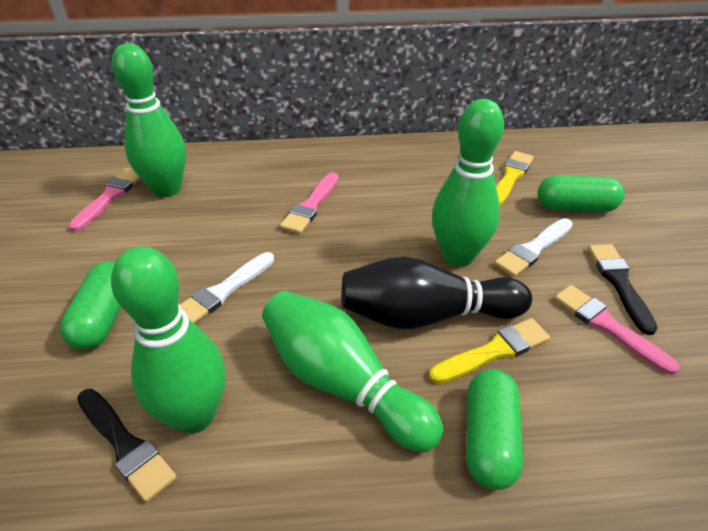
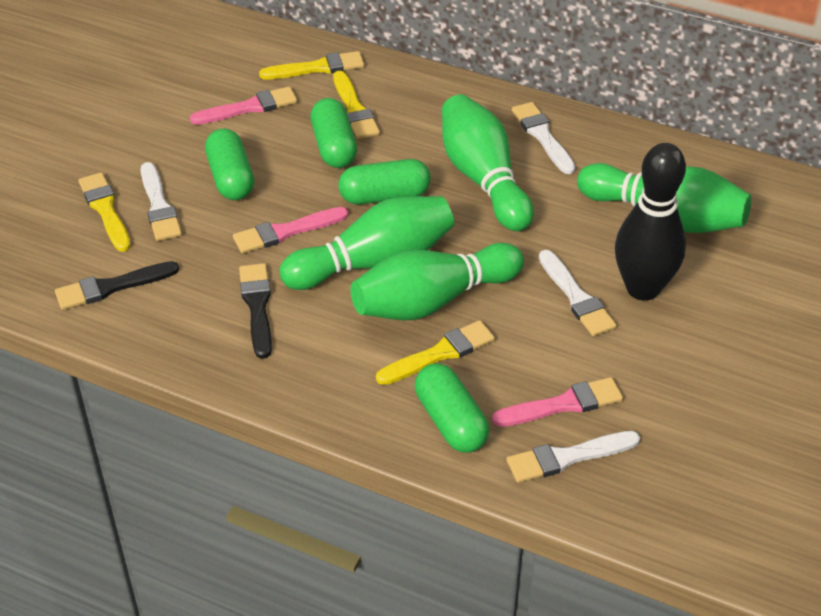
green capsule: [60,262,121,350] [466,369,523,490] [537,175,624,212] = 3 -> [205,129,254,200] [310,98,357,168] [339,159,431,205] [415,363,489,453] = 4
white brush: [180,252,274,324] [494,218,573,277] = 2 -> [141,162,182,241] [507,431,640,483] [512,102,576,174] [539,250,617,336] = 4
yellow brush: [429,318,550,384] [496,151,534,206] = 2 -> [78,172,131,252] [259,51,364,80] [333,71,380,139] [376,320,495,385] = 4

